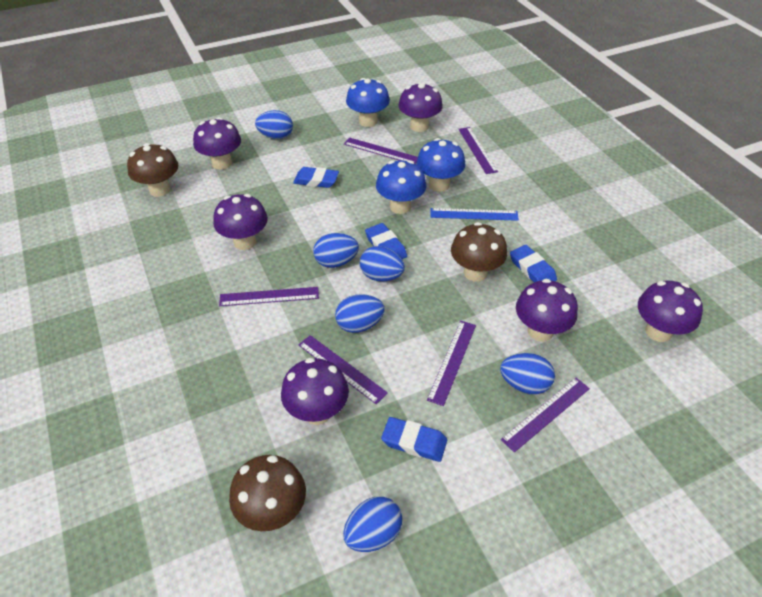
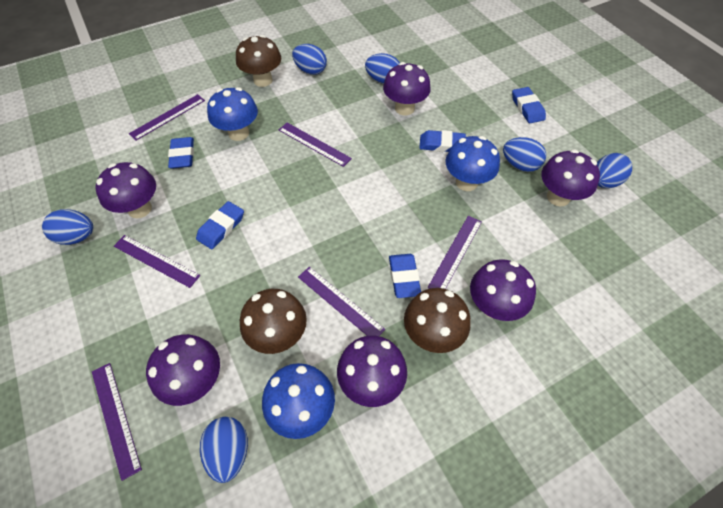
blue eraser: [293,167,339,188] [365,223,407,259] [381,417,447,462] [510,245,557,282] = 4 -> [168,137,194,169] [196,201,244,249] [389,254,421,298] [419,130,466,152] [512,87,546,123] = 5
blue ruler: [431,208,519,221] = 1 -> none = 0

